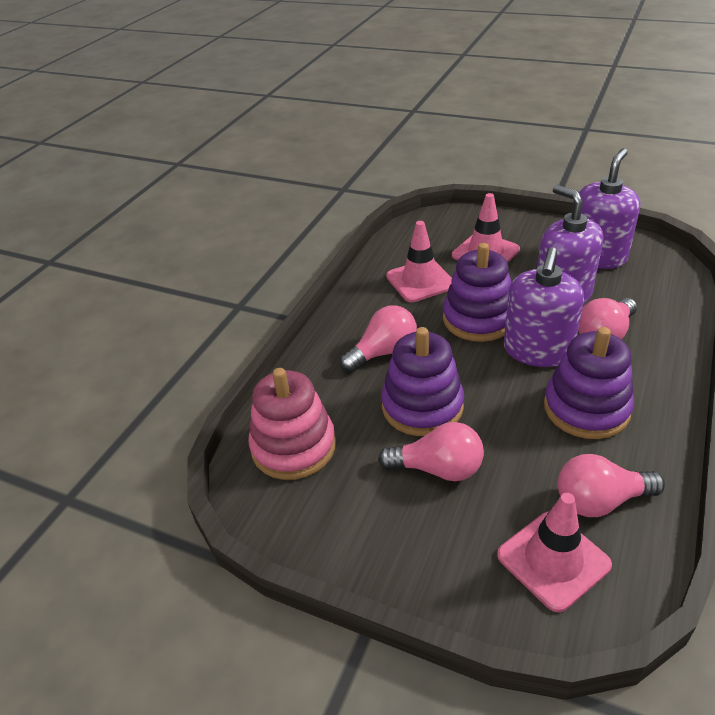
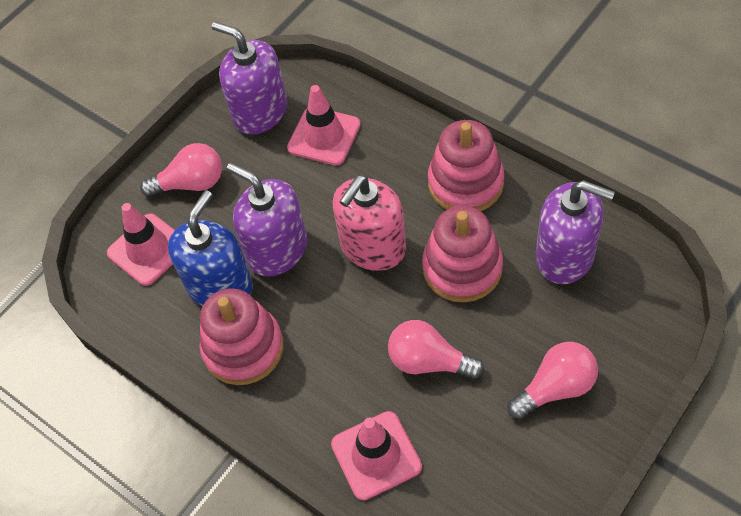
blue soap dispenser: none = 0 -> [168,190,253,306] = 1
pink light bulb: [340,305,417,372] [378,422,484,481] [558,454,665,517] [578,298,637,340] = 4 -> [140,143,222,197] [388,320,485,379] [507,342,598,419] = 3
pink soap dispenser: none = 0 -> [333,175,406,271] = 1
pink stacking toy: [249,368,336,480] = 1 -> [199,288,284,385] [422,206,503,302] [428,120,504,211] = 3
purple stacking toy: [381,327,464,436] [443,243,511,342] [544,327,634,439] = 3 -> none = 0

